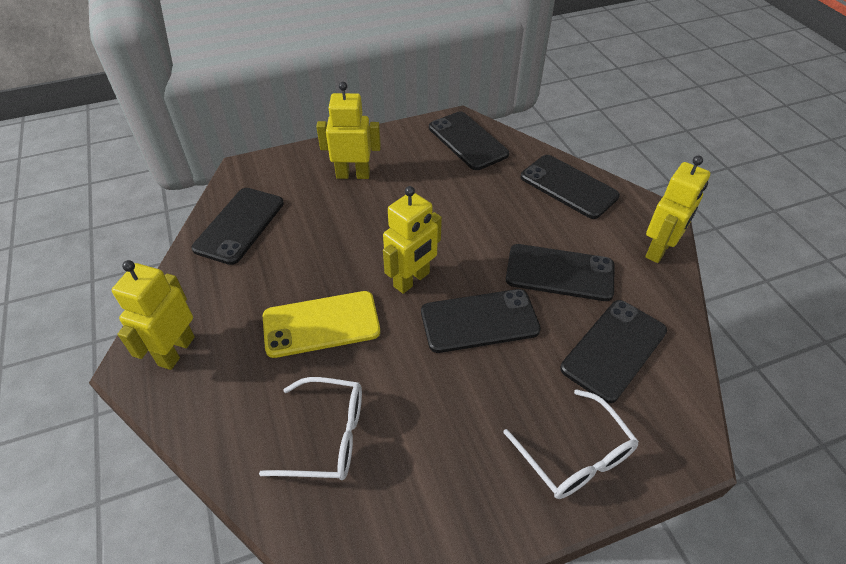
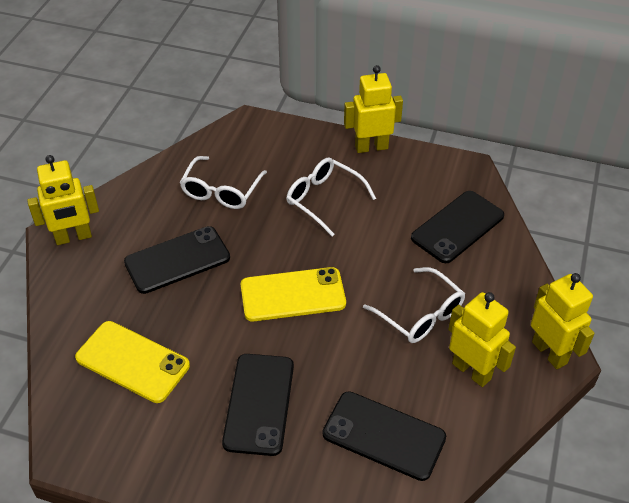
black phone: [191,188,284,265] [421,289,541,353] [429,111,509,170] [506,244,614,301] [521,155,620,219] [560,300,667,403] = 6 -> [124,226,230,294] [222,354,294,456] [323,391,446,481] [411,191,504,263] = 4
white glasses: [259,377,362,480] [503,389,639,499] = 2 -> [180,156,267,209] [286,157,376,236] [363,267,465,343] = 3
yellow phone: [263,291,380,358] = 1 -> [75,321,190,403] [241,267,346,321] = 2

